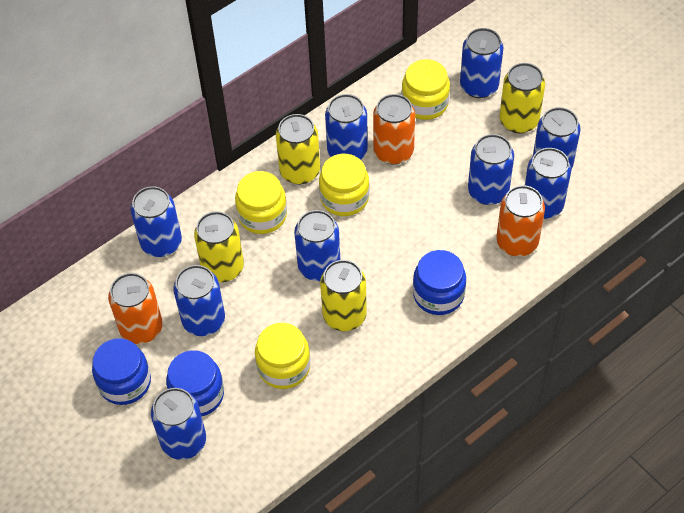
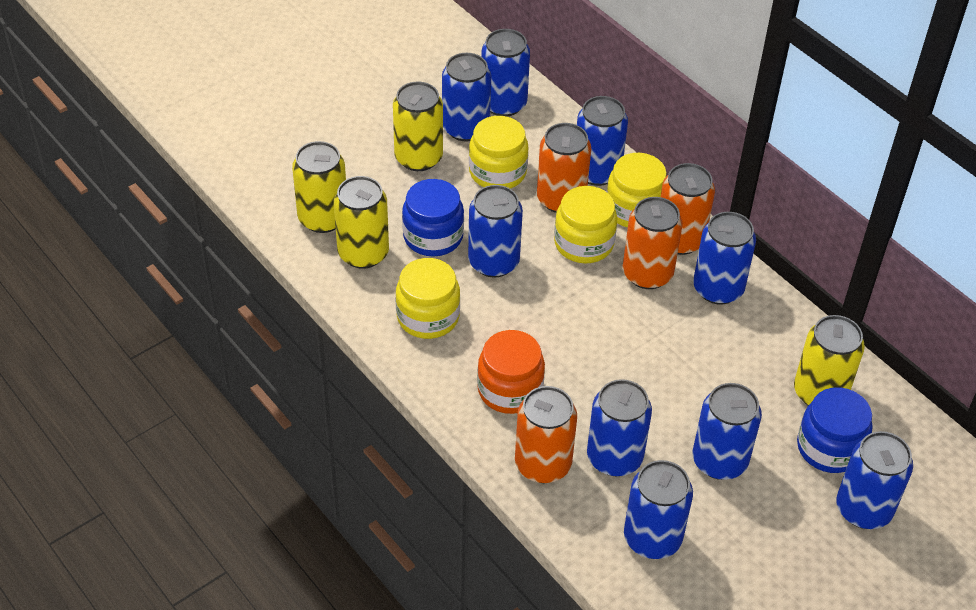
blue jar: [92,338,151,405] [166,350,224,416] [413,250,466,315] = 3 -> [402,179,464,256] [797,387,872,473] = 2
orange can: [108,273,163,344] [373,94,415,165] [496,185,545,257] = 3 -> [515,386,577,483] [537,123,591,213] [623,197,683,289] [661,163,715,255] = 4
orange jar: none = 0 -> [477,330,545,414] = 1

